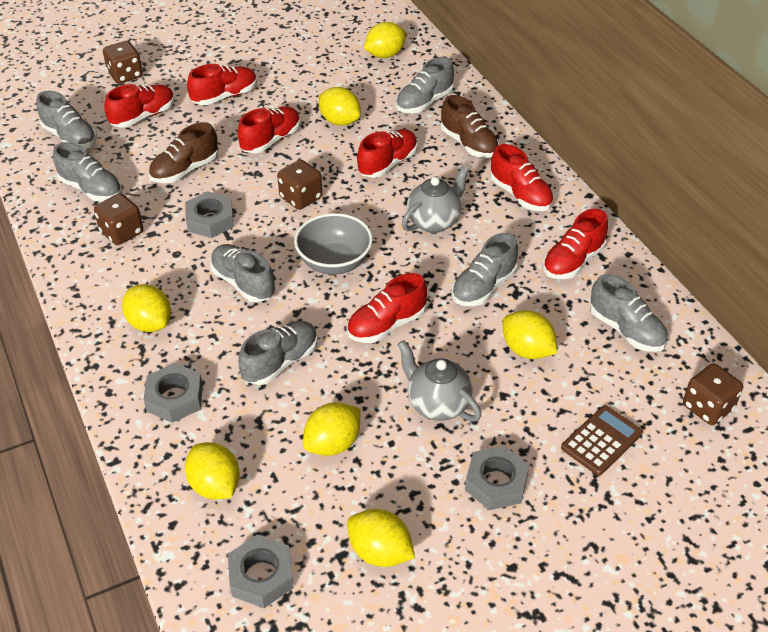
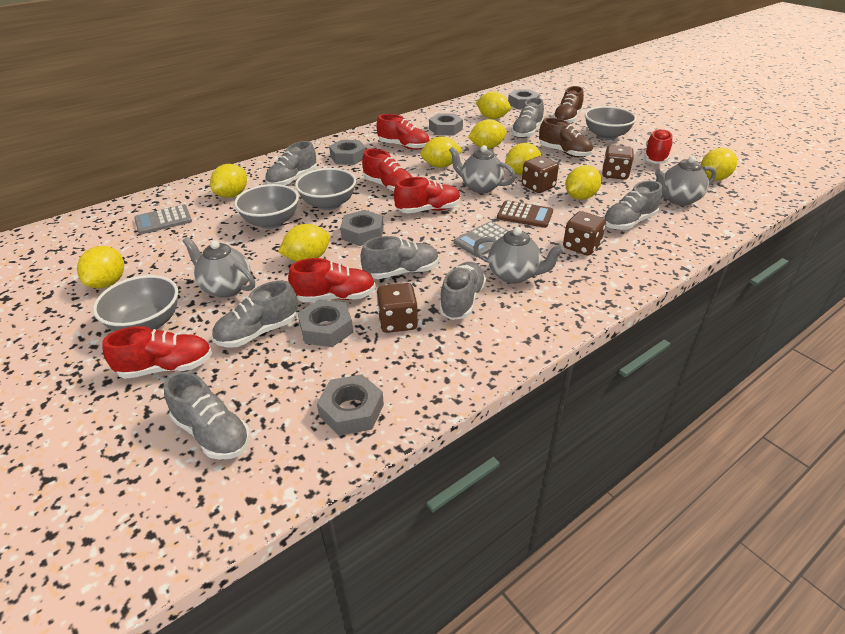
grey bowl: [294,213,373,275] = 1 -> [93,275,178,331] [234,184,299,229] [295,168,356,210] [585,106,637,140] = 4
grey calculator: none = 0 -> [134,205,192,234] [454,221,508,257] = 2
grey nut: [143,363,203,423] [185,191,234,238] [228,535,294,608] [465,446,529,510] = 4 -> [298,299,353,347] [317,374,384,436] [329,140,366,165] [340,210,384,246] [429,113,463,135] [508,89,540,109] = 6
grey teapot: [397,340,481,422] [402,165,469,233] = 2 -> [182,237,255,298] [449,145,516,193] [473,227,564,284] [655,156,716,206] = 4
red shoe: [104,84,175,127] [187,64,257,105] [237,107,300,153] [347,273,427,343] [357,129,418,178] [491,144,554,211] [543,209,608,279] = 7 -> [102,326,212,379] [288,258,376,302] [362,149,412,192] [376,114,430,150] [394,177,461,213] [644,129,673,164] = 6
yellow lemon: [122,284,171,332] [185,442,240,499] [303,402,361,456] [319,87,361,126] [347,509,415,567] [364,22,406,58] [503,310,557,359] = 7 -> [77,246,124,288] [210,164,247,198] [278,224,330,262] [420,136,463,168] [468,119,507,149] [476,91,511,119] [505,143,541,175] [565,165,602,200] [701,148,737,181] = 9

